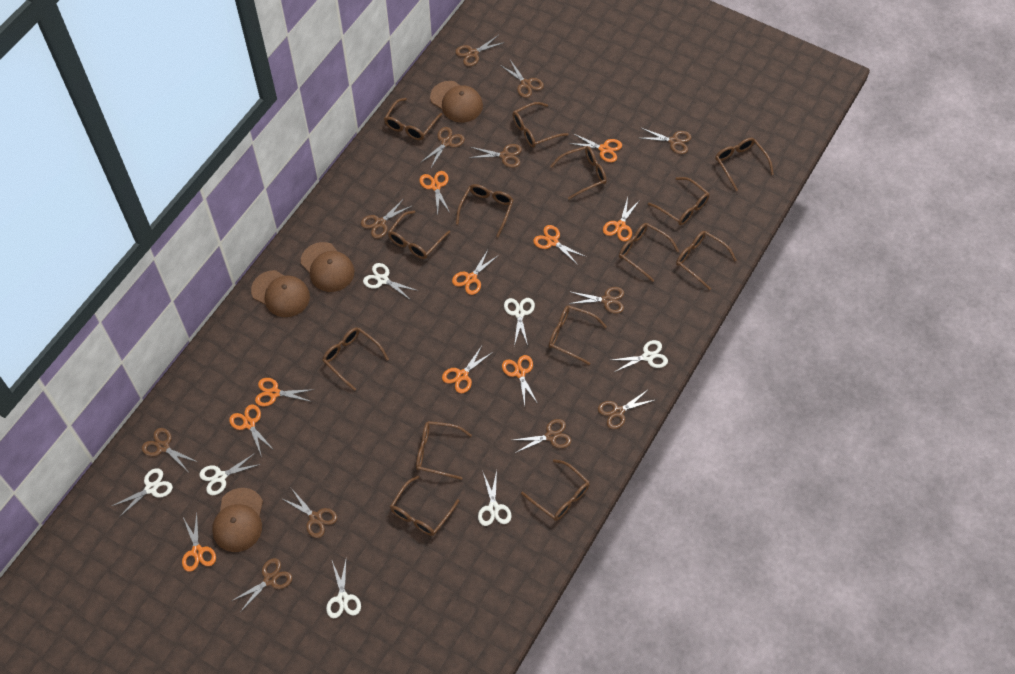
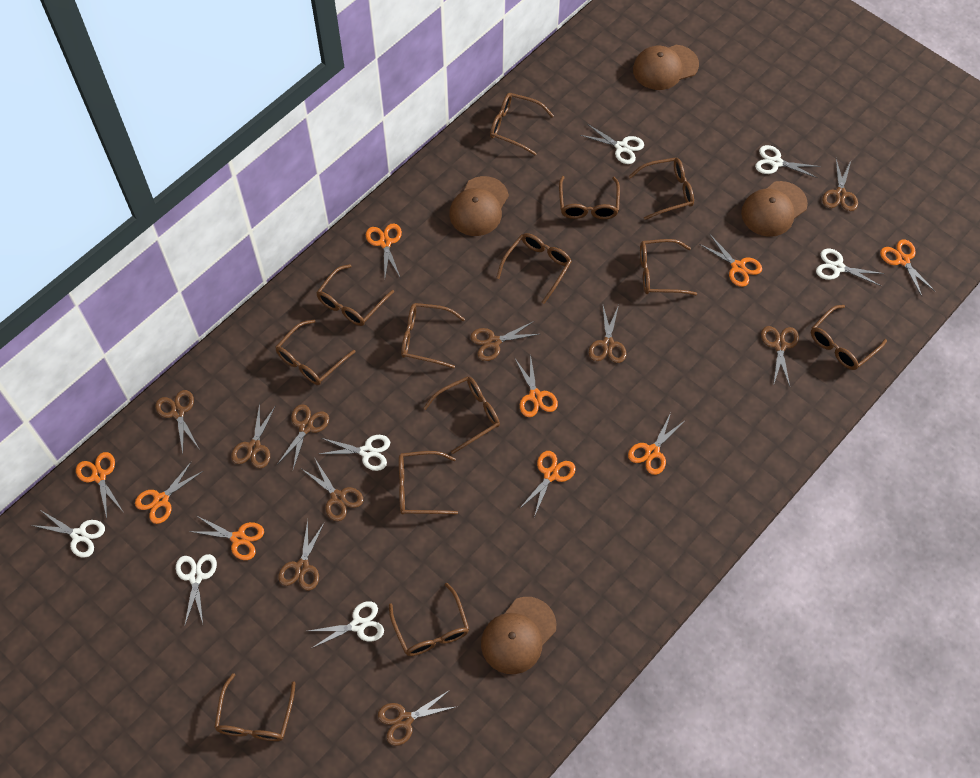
brown glasses: [322,327,389,391] [384,98,442,140] [388,211,450,259] [390,476,459,536] [416,421,472,480] [456,184,514,237] [512,102,568,148] [521,459,590,521] [549,305,607,365] [550,146,607,200] [619,223,679,282] [648,177,710,226] [676,231,737,291] [715,138,774,191] = 14 -> [214,673,296,741] [275,320,356,385] [316,264,394,326] [389,583,469,656] [399,451,458,515] [401,303,465,369] [424,376,500,454] [490,93,554,155] [496,233,572,304] [559,176,620,219] [628,157,694,220] [640,239,697,295] [811,305,887,370] = 13
brown scissors: [142,428,197,472] [232,558,292,611] [281,488,337,538] [361,200,411,239] [420,127,465,168] [455,36,505,66] [469,144,522,168] [500,60,544,98] [514,419,572,453] [569,287,624,314] [598,390,654,429] [641,128,691,154] = 12 -> [155,390,200,453] [231,403,275,468] [278,404,329,469] [278,520,325,591] [302,459,363,521] [378,690,458,746] [470,321,539,361] [589,305,626,363] [761,326,799,386] [822,159,858,211] = 10
orange scissors: [182,514,216,572] [229,404,274,457] [255,378,314,407] [419,171,450,214] [442,346,493,394] [452,250,499,295] [502,355,538,405] [533,225,586,265] [569,134,622,162] [603,197,640,242] = 10 -> [76,452,123,518] [135,461,203,524] [189,516,264,560] [366,223,402,277] [514,353,558,417] [519,451,576,517] [628,413,685,475] [699,235,762,287] [880,239,936,296] = 9

